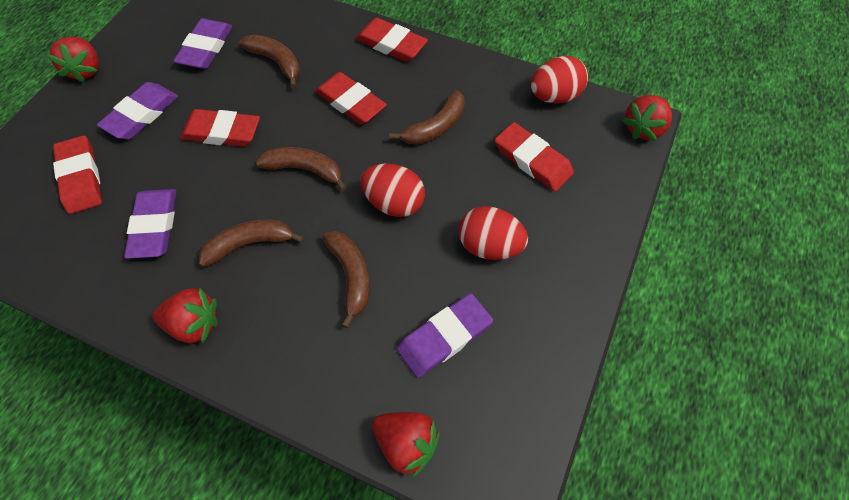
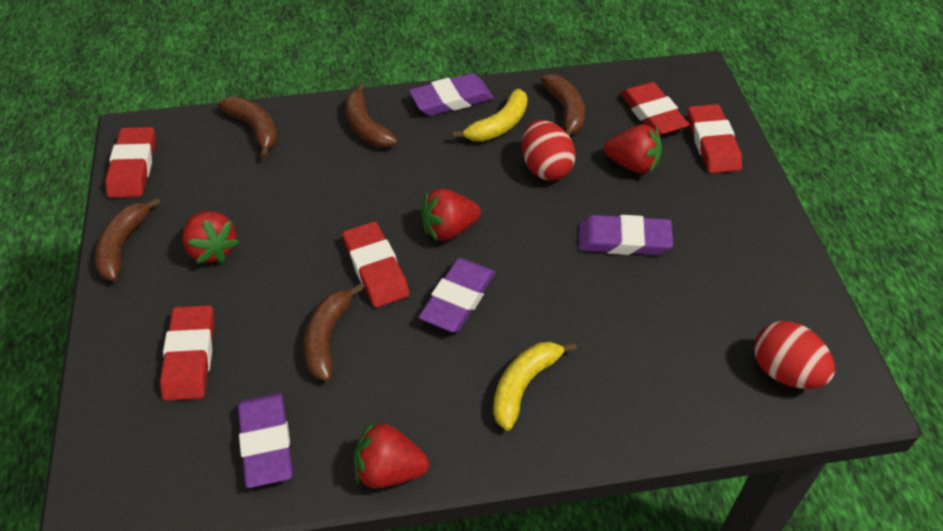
red egg: [360,164,425,217] [458,206,528,260] [531,56,588,104] = 3 -> [522,120,576,180] [754,321,835,389] = 2
yellow banana: none = 0 -> [452,89,528,142] [493,342,577,431] = 2

